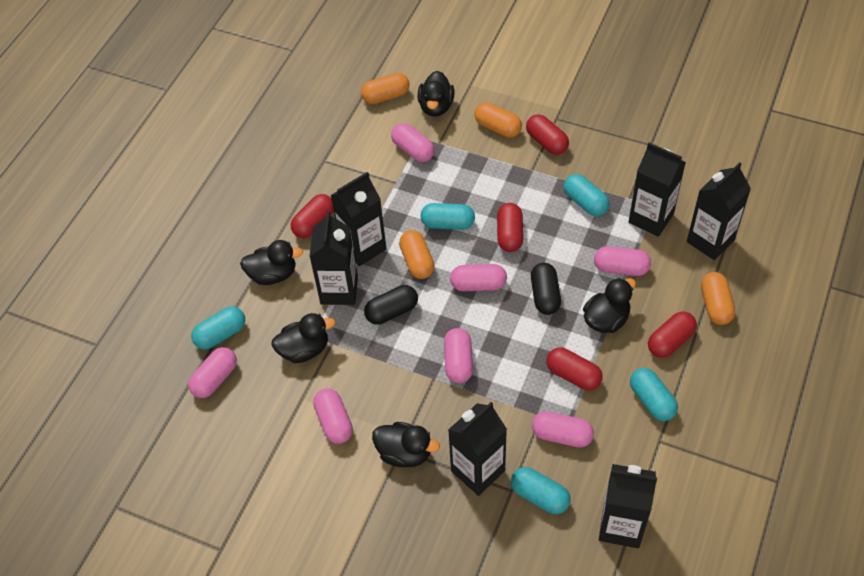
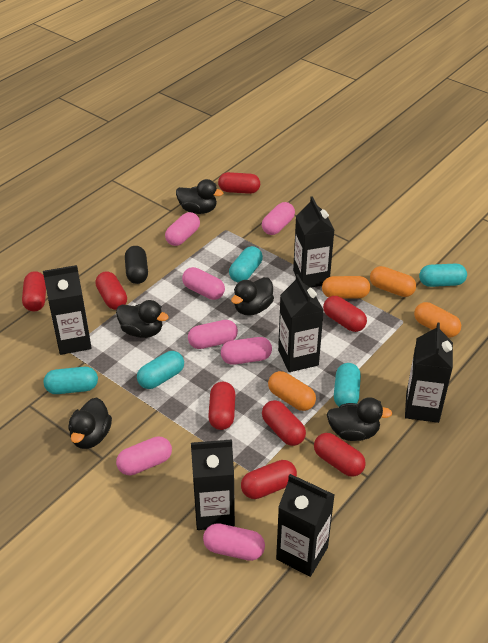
black capsule: [364,285,418,325] [531,263,561,315] = 2 -> [125,246,148,284] = 1
red capsule: [291,194,334,238] [497,203,523,252] [526,114,569,155] [546,347,603,390] [648,311,697,358] = 5 -> [22,271,46,311] [95,271,127,310] [208,382,235,430] [218,172,260,194] [241,460,297,499] [262,400,306,446] [314,433,366,477] [323,296,367,332] = 8

